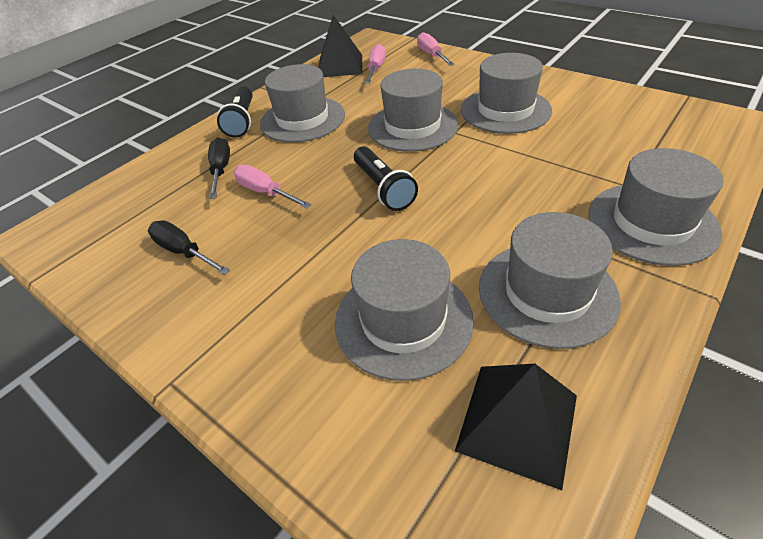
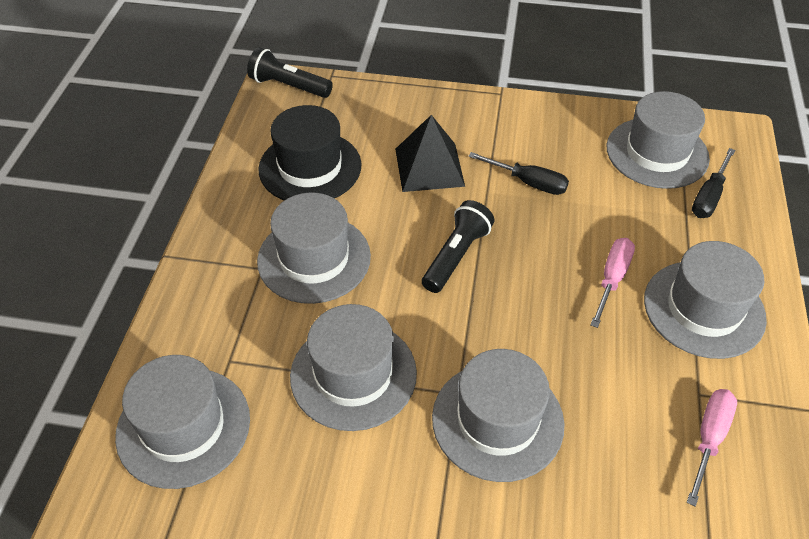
black hat: none = 0 -> [258,105,362,200] = 1
black pyramid: [319,15,362,77] [455,364,577,490] = 2 -> [395,115,465,192] = 1
pink screwdriver: [234,165,311,209] [365,44,386,84] [417,32,455,66] = 3 -> [590,238,635,328] [687,389,737,507] = 2

